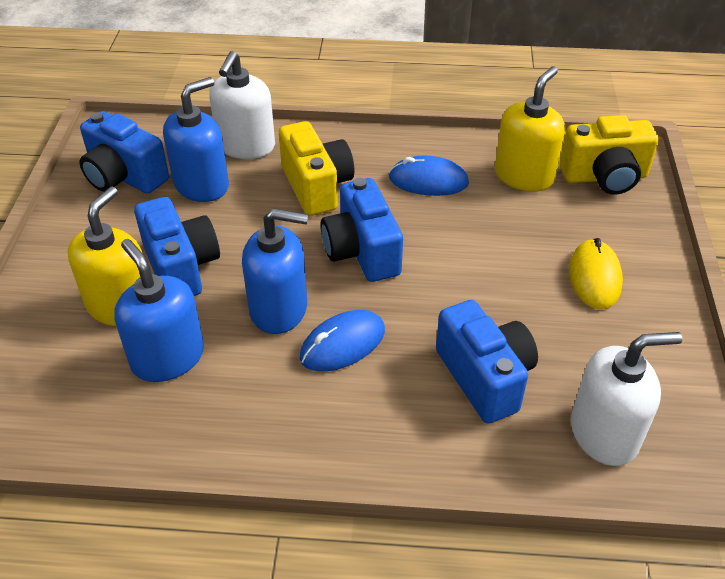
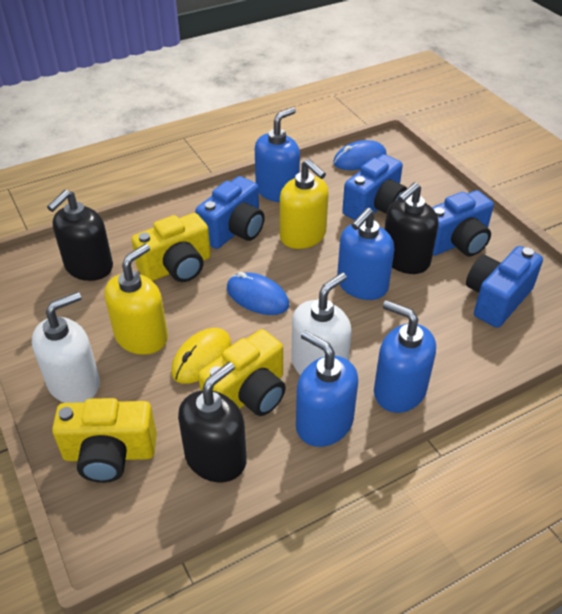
black soap dispenser: none = 0 -> [47,190,113,281] [178,362,247,482] [384,182,438,274] = 3
blue soap dispenser: [114,239,204,382] [163,77,229,202] [242,208,308,334] = 3 -> [255,107,300,202] [296,330,358,447] [337,207,395,300] [374,300,436,413] = 4
yellow camera: [279,121,354,216] [560,115,659,195] = 2 -> [52,398,157,483] [131,213,211,282] [198,329,286,416] = 3

